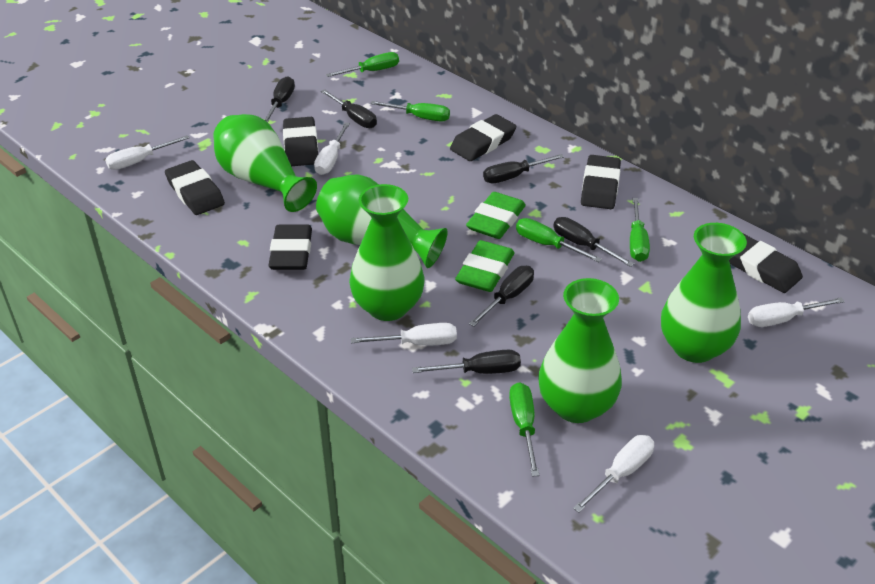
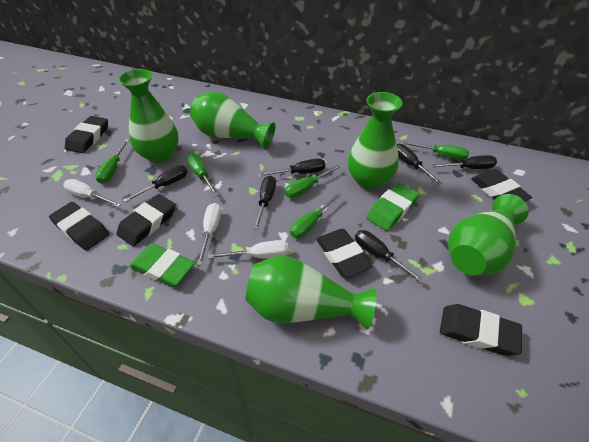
white screwdriver: [105,135,190,170] [314,122,350,175] [351,323,457,346] [573,435,654,513] [748,297,845,327] = 5 -> [63,179,121,207] [197,203,221,265] [208,240,289,259] = 3

